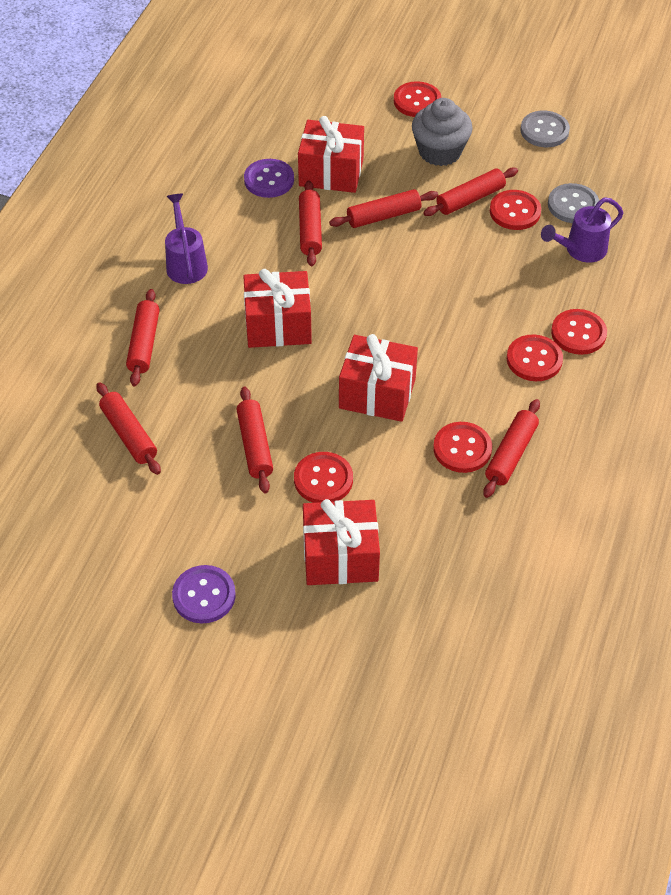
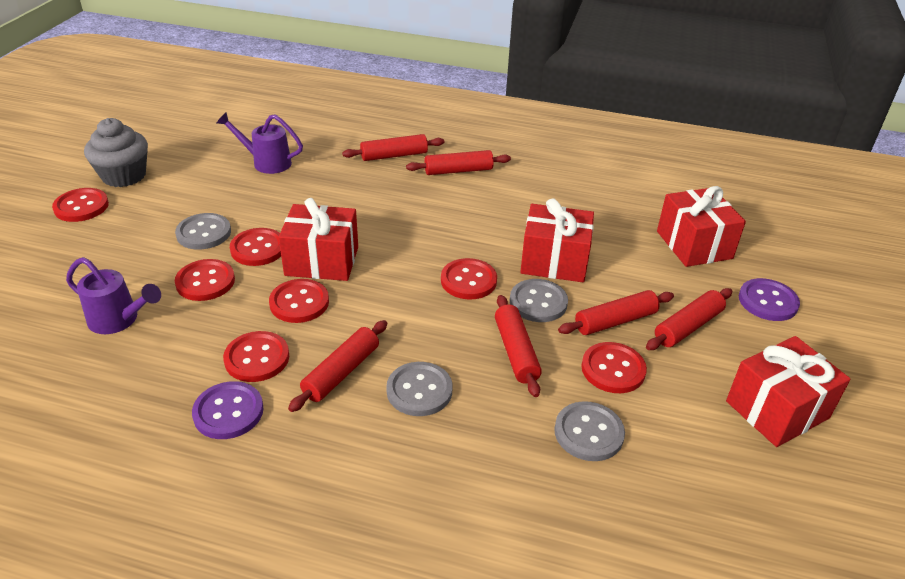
grey button: [520,111,570,147] [548,183,599,223] = 2 -> [175,213,231,250] [386,362,453,416] [510,279,568,322] [554,401,625,461] = 4
red button: [294,452,353,503] [394,81,442,117] [433,422,492,473] [490,190,541,230] [507,334,563,381] [551,309,607,355] = 6 -> [52,188,109,222] [175,259,235,301] [223,331,289,382] [230,228,281,266] [269,279,329,323] [441,258,497,299] [581,342,647,393] = 7
red rolling pin: [96,382,161,475] [126,289,160,386] [237,387,273,493] [299,181,322,266] [329,189,438,228] [423,168,518,216] [483,399,540,498] = 7 -> [288,320,387,412] [342,134,444,161] [406,150,511,175] [495,295,542,397] [558,290,674,335] [646,288,732,350] = 6

